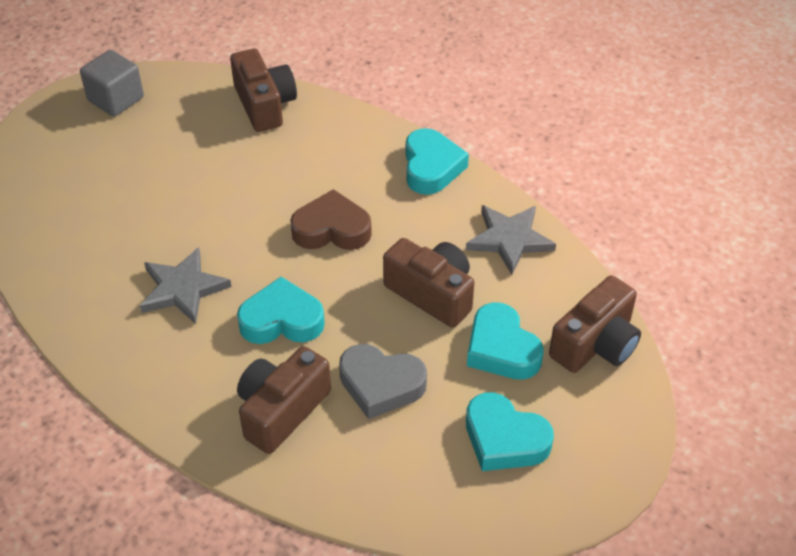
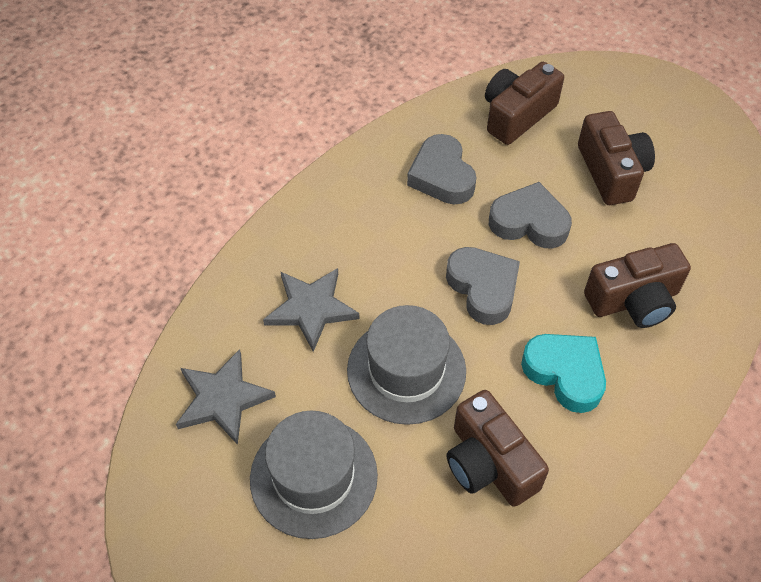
brown heart: [290,189,372,250] = 1 -> none = 0
grey cube: [80,50,144,117] = 1 -> none = 0
grey hat: none = 0 -> [250,411,378,539] [347,305,466,425] = 2
grey heart: [339,344,427,419] = 1 -> [407,134,476,205] [446,247,520,325] [489,182,572,249] = 3
turquoise heart: [237,277,325,344] [406,128,469,195] [466,392,554,471] [467,302,543,380] = 4 -> [521,334,606,413] = 1

